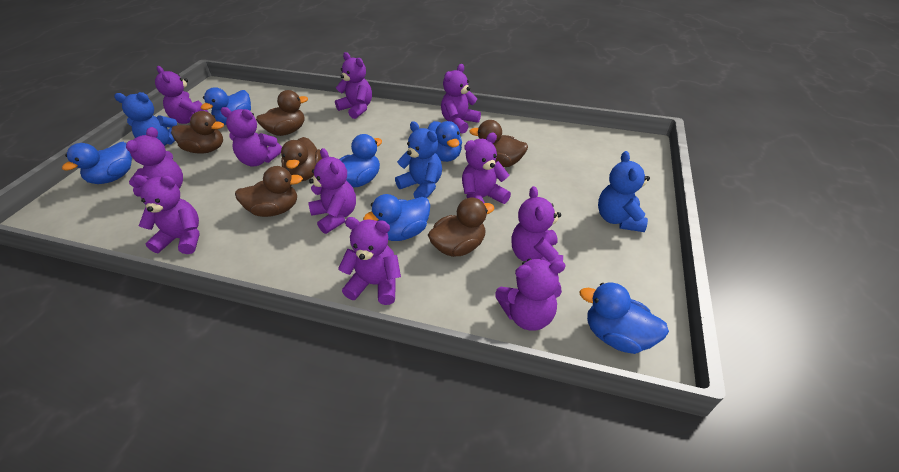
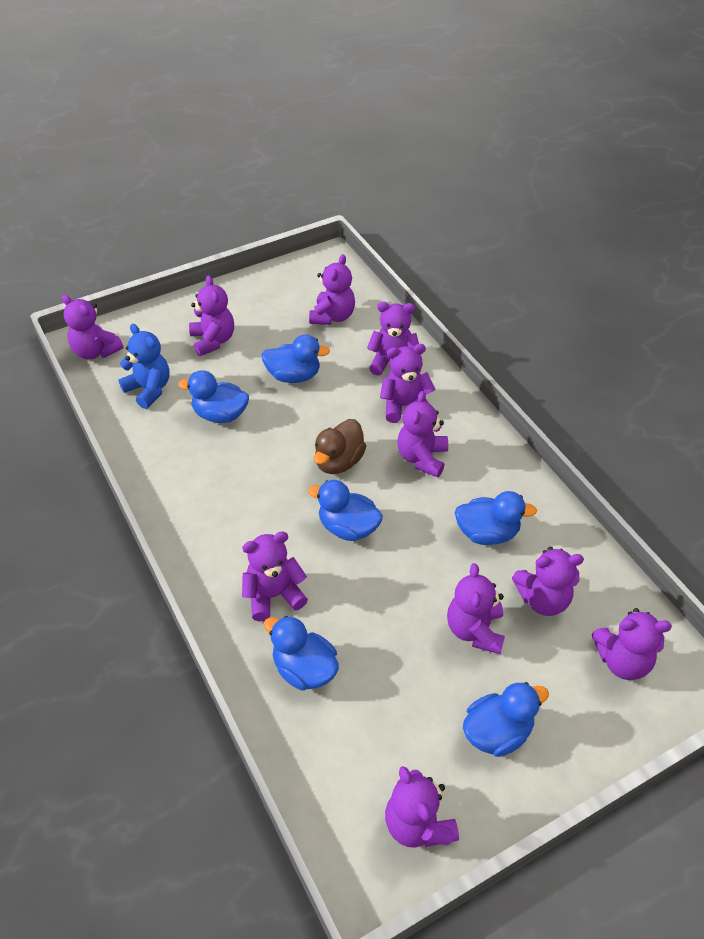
blue teddy bear: [114,92,177,146] [395,121,442,199] [598,151,650,232] = 3 -> [118,324,170,409] = 1
brown duck: [171,111,224,154] [235,166,303,217] [256,90,308,136] [281,137,322,181] [428,197,494,257] [469,120,528,167] = 6 -> [314,419,366,474] = 1

